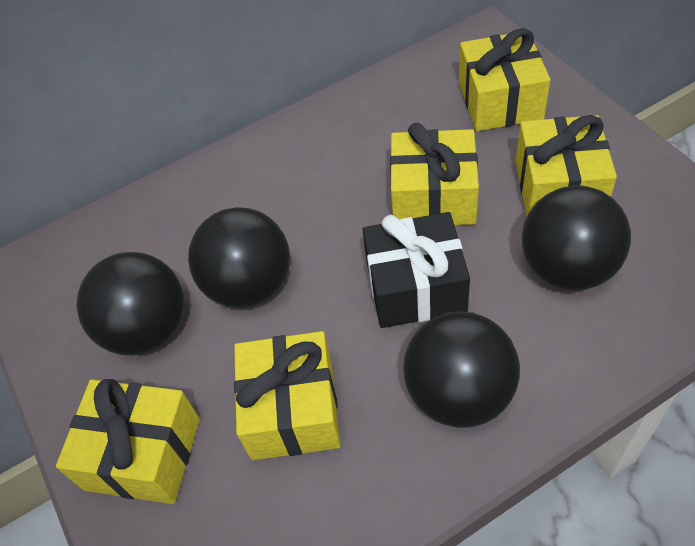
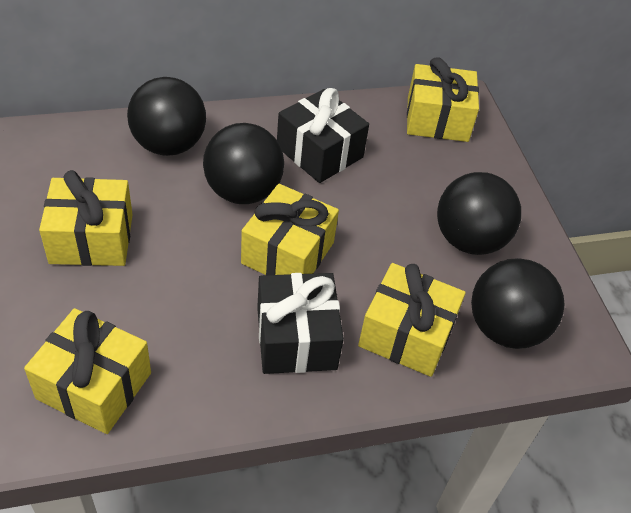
black gift: [362,212,470,328] = 1 -> [257,273,344,374] [277,88,369,183] = 2

